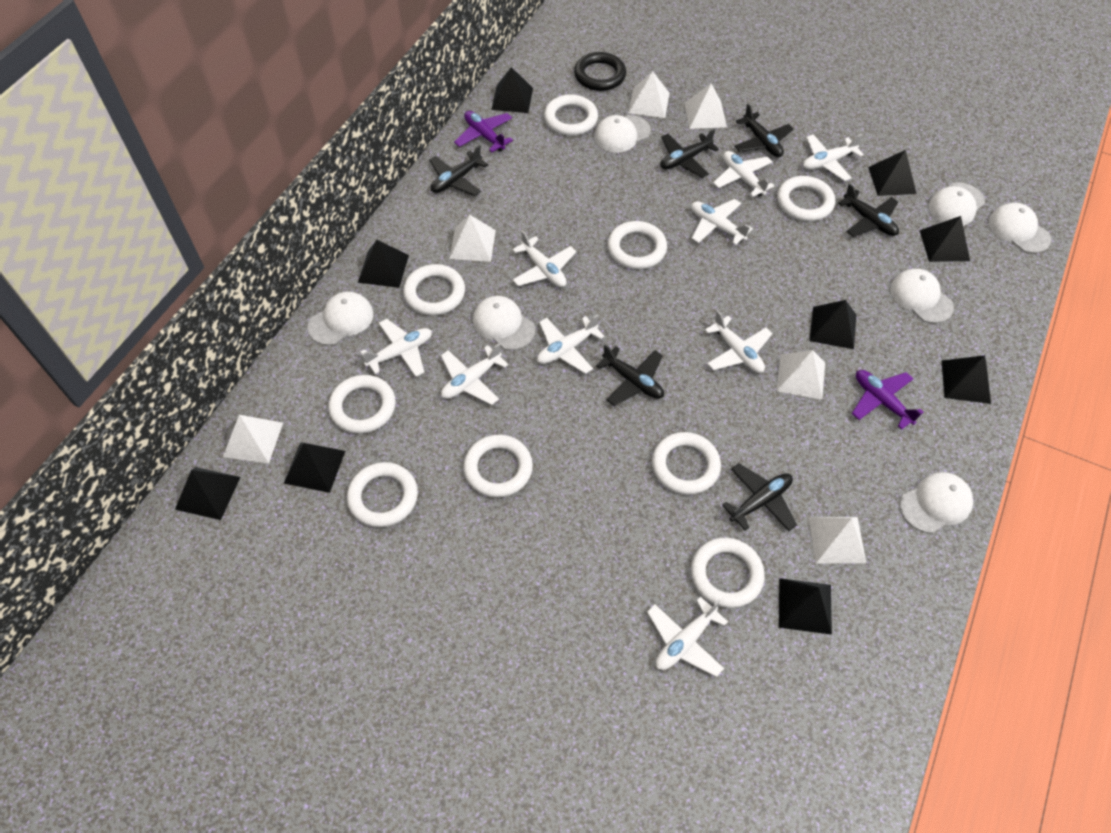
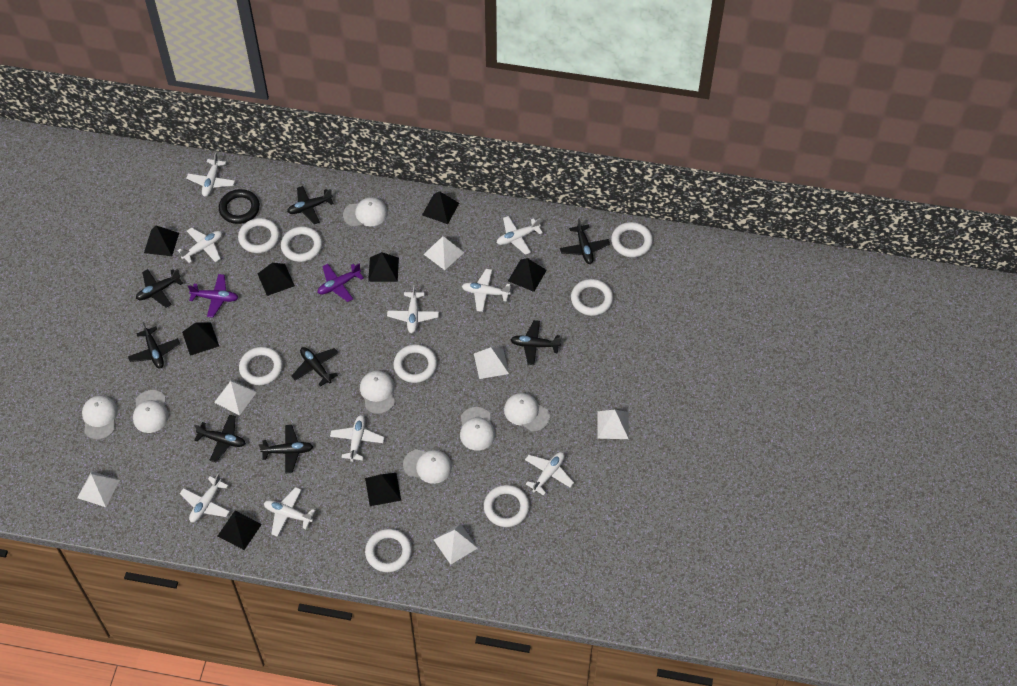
black plane: [429,145,488,196] [596,344,664,406] [660,129,719,178] [722,463,797,531] [734,104,794,157] [838,184,899,237] = 6 -> [128,322,180,369] [136,269,183,308] [194,415,246,462] [259,425,313,474] [287,186,334,224] [291,347,338,387] [511,320,561,365] [560,218,610,264] = 8
black pyramid: [175,467,240,520] [284,442,345,493] [358,240,409,288] [491,67,533,113] [779,578,832,635] [809,300,856,349] [868,150,917,196] [920,216,970,262] [942,355,991,404] = 9 -> [144,226,179,256] [182,322,219,356] [218,511,262,550] [258,263,295,296] [365,473,401,506] [368,252,399,282] [422,191,459,224] [508,258,547,292] = 8
white ring: [328,375,396,434] [347,462,418,527] [403,264,465,316] [463,435,533,498] [544,94,598,136] [608,221,667,269] [652,432,721,495] [691,538,765,608] [777,176,835,221] = 9 -> [238,218,280,253] [239,347,283,385] [281,226,322,262] [365,529,412,572] [394,344,437,383] [484,485,530,527] [571,279,613,316] [611,222,653,257] = 8

